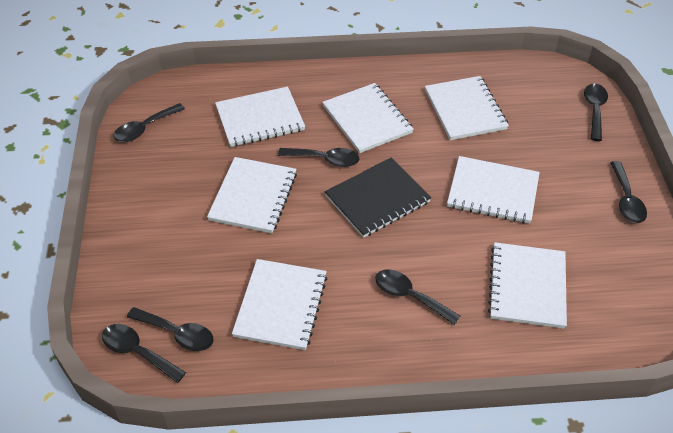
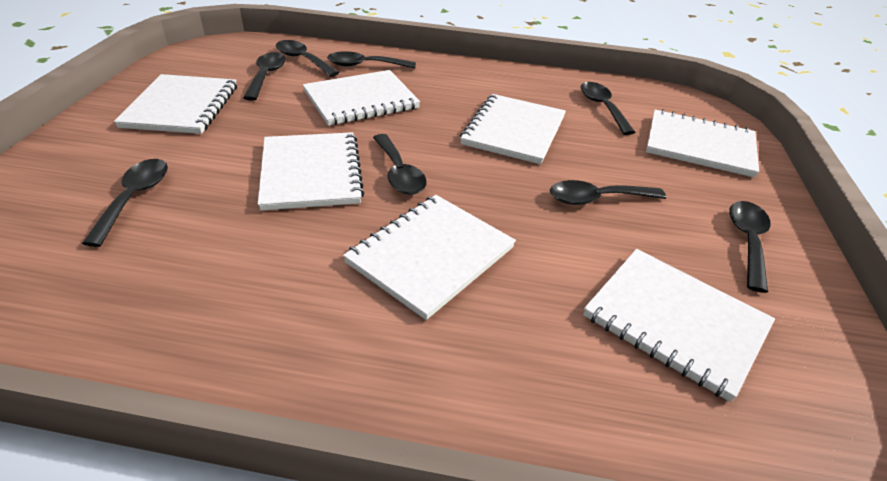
black notebook: [325,158,431,238] = 1 -> none = 0
black spoon: [102,324,186,383] [113,103,185,142] [127,307,214,351] [278,148,359,167] [376,270,460,325] [584,84,608,141] [610,161,647,223] = 7 -> [82,159,168,247] [243,52,286,101] [276,40,339,77] [327,51,416,69] [373,134,427,195] [550,180,666,205] [580,82,636,135] [729,201,770,293] = 8

